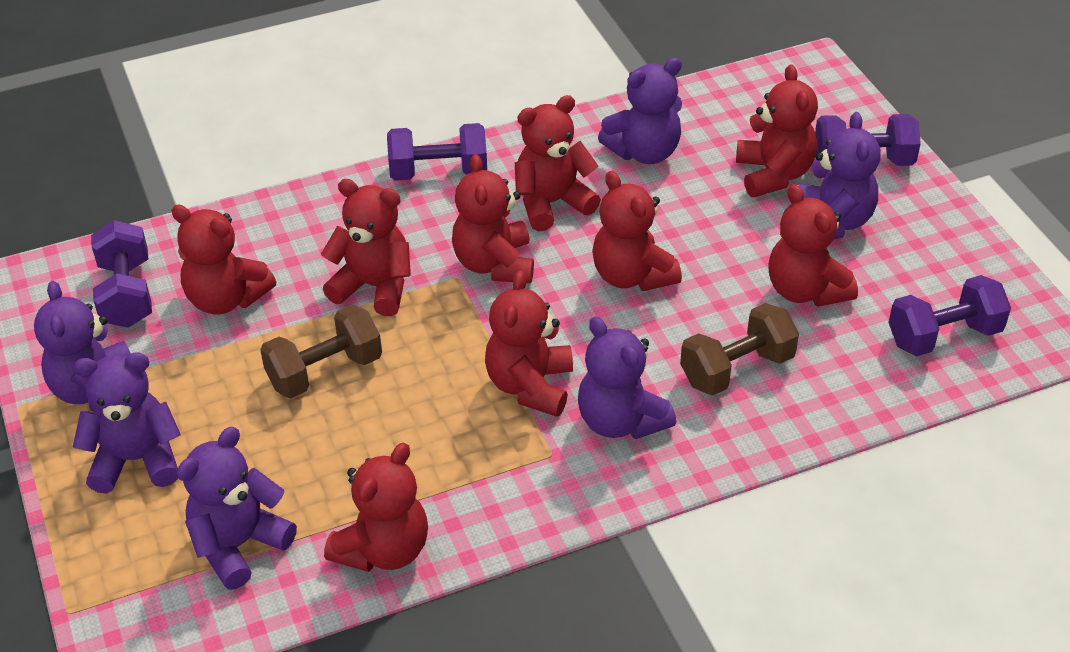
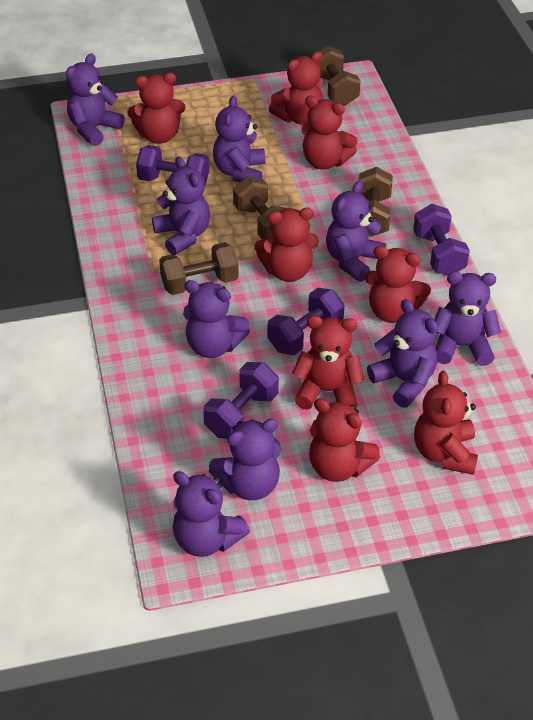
brown dumbbell: [260,305,382,398] [680,303,799,396] = 2 -> [159,242,239,295] [233,176,287,240] [318,46,360,106] [359,167,393,237] = 4
purple teddy bear: [34,281,131,411] [73,352,181,494] [177,427,297,590] [578,316,676,439] [598,58,682,164] [798,112,880,239] = 6 -> [66,53,125,146] [152,156,210,255] [173,471,250,557] [183,280,250,358] [209,418,281,500] [213,95,266,182] [326,181,386,282] [367,299,438,407] [434,271,501,366] = 9
red teddy bear: [171,204,276,315] [321,179,411,316] [324,443,428,572] [452,154,534,284] [485,270,573,417] [515,95,601,231] [592,171,682,291] [736,64,818,197] [768,184,858,307] = 9 -> [127,73,186,144] [254,208,319,282] [269,51,324,125] [292,315,364,410] [301,96,357,170] [309,398,380,482] [365,246,431,323] [414,371,478,475] = 8

